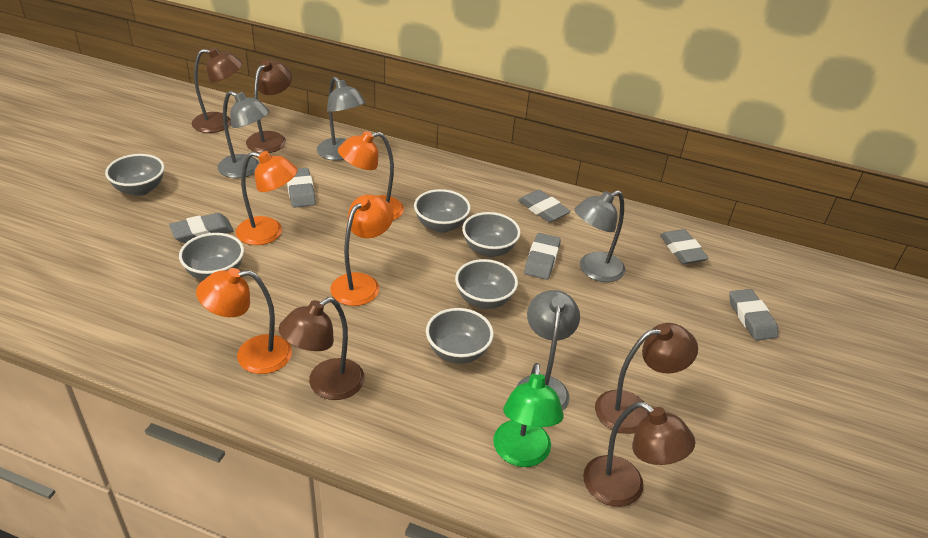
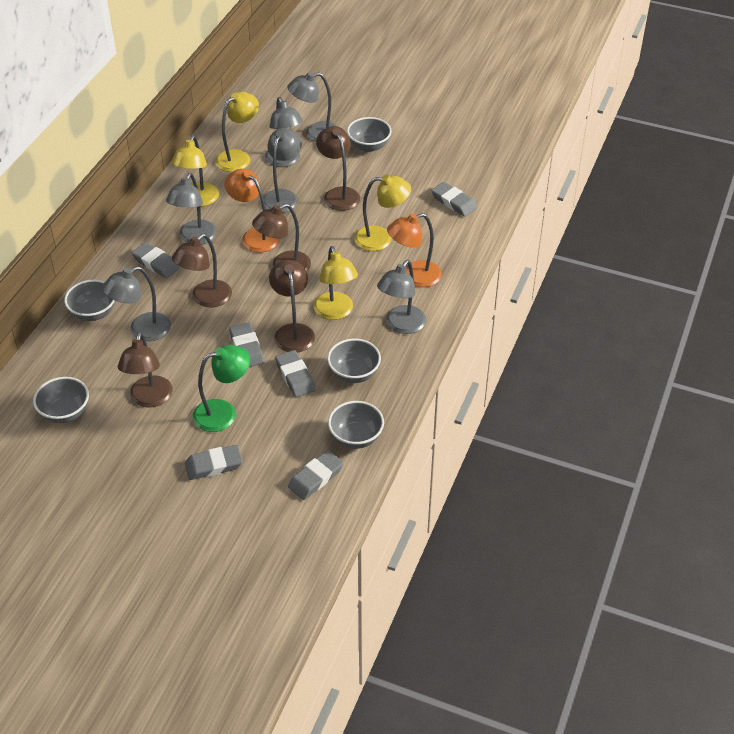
grey bowl: [105,154,165,196] [179,233,244,280] [414,189,471,233] [426,308,494,364] [455,259,518,309] [462,212,521,257] = 6 -> [33,377,89,423] [64,280,115,321] [327,339,381,383] [328,401,384,449] [347,117,392,152] = 5
grey lamp: [217,91,270,178] [317,76,365,160] [516,290,580,411] [574,190,625,282] = 4 -> [102,266,171,341] [166,173,217,245] [263,128,302,213] [265,97,303,167] [287,72,338,142] [377,260,426,334] = 6
orange lamp: [196,268,292,374] [236,151,298,245] [330,194,394,306] [338,131,404,220] = 4 -> [225,169,280,252] [387,213,442,287] = 2
yellow lamp: none = 0 -> [171,135,219,207] [215,92,259,172] [313,246,358,320] [354,174,411,251] = 4

